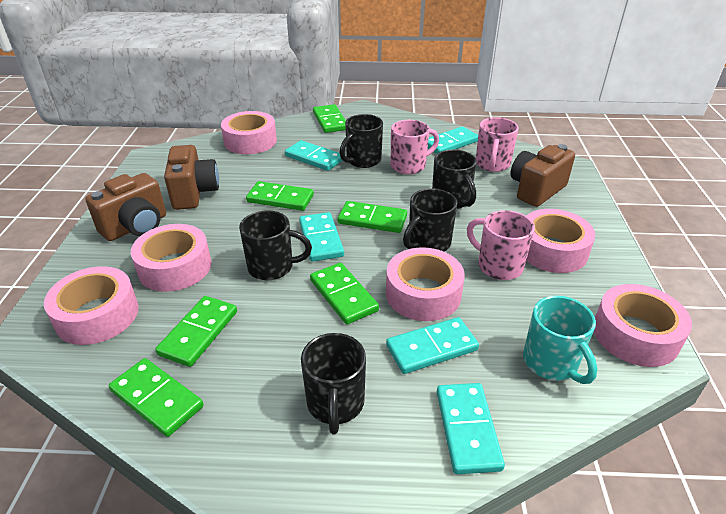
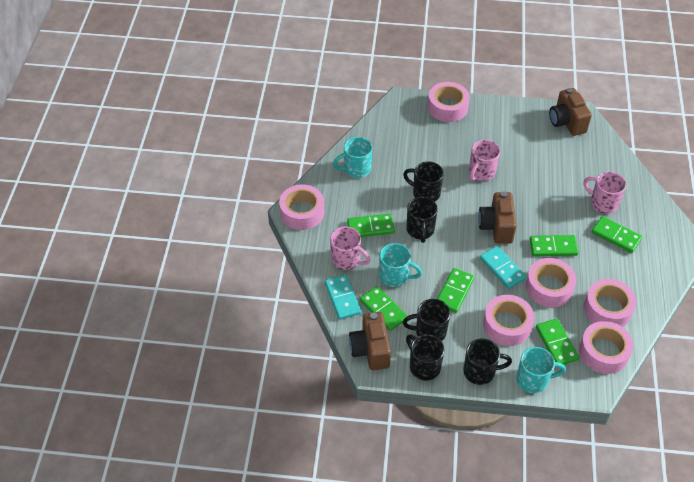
turquoise domino: [285,140,343,171] [299,212,344,262] [386,317,479,374] [428,127,478,154] [437,383,505,474] = 5 -> [325,274,361,320] [480,246,526,289] = 2
turquoise mug: [523,296,597,384] = 1 -> [333,137,372,178] [379,243,422,287] [516,347,566,393] = 3

